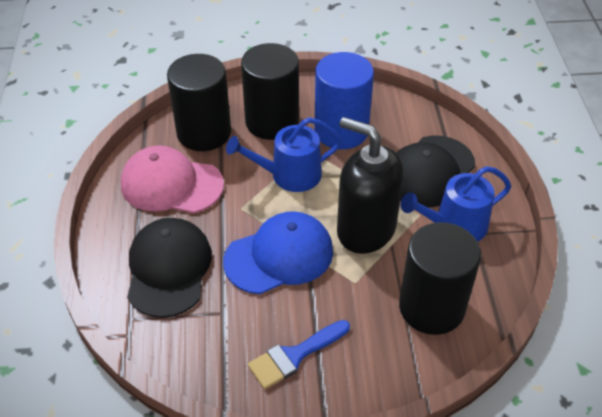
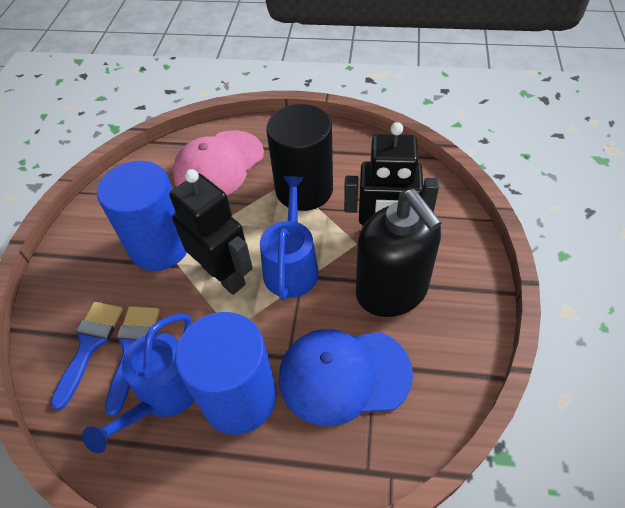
black cap: [127,218,212,318] [396,136,475,208] = 2 -> none = 0
black cylinder: [167,54,231,151] [241,43,299,140] [399,222,481,335] = 3 -> [266,104,333,211] = 1
black robot: none = 0 -> [169,169,253,295] [344,122,439,227] = 2
blue brush: [248,320,350,389] = 1 -> [51,302,123,410] [105,306,160,416] = 2
blue cylinder: [314,52,374,149] = 1 -> [97,161,187,271] [175,312,277,435] = 2

